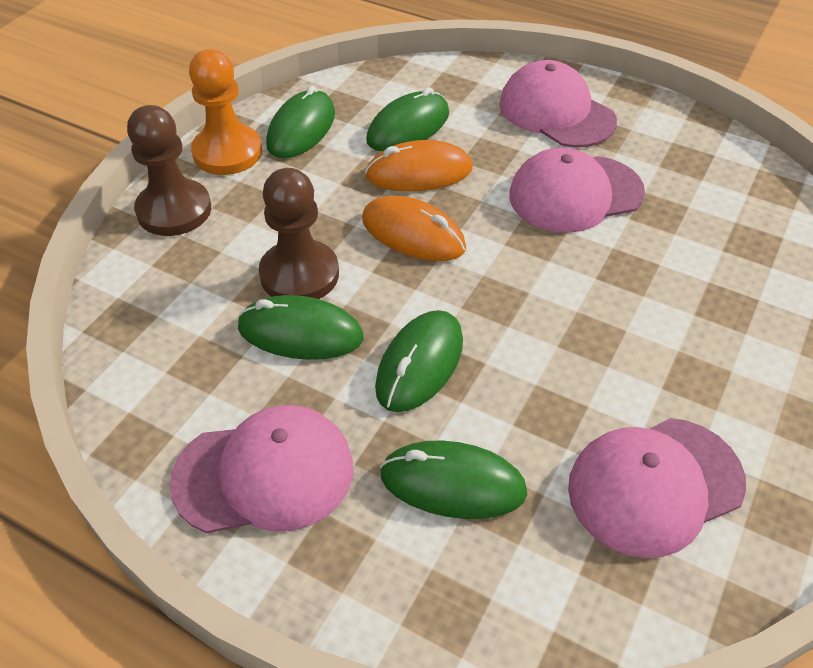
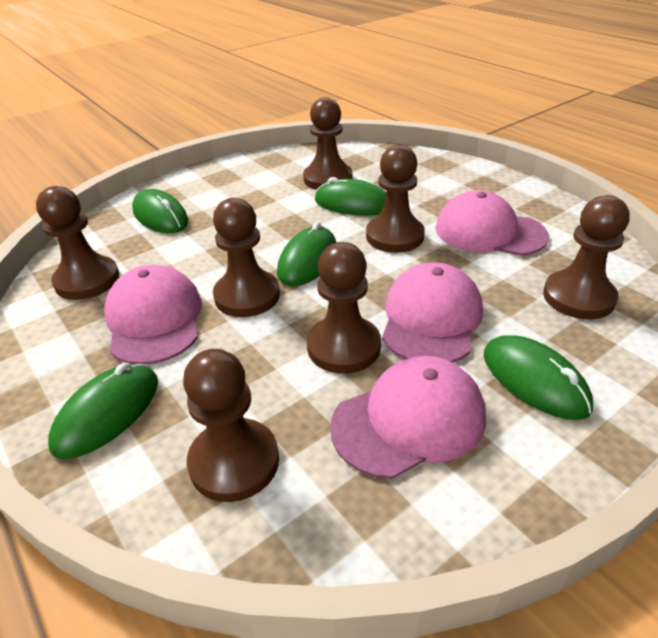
brown pawn: [127,105,211,236] [259,168,339,299] = 2 -> [36,186,119,300] [183,349,279,502] [213,198,280,317] [303,97,353,190] [307,242,381,374] [366,145,425,253] [543,195,630,319] = 7
orange mouse: [362,195,466,261] [365,140,473,191] = 2 -> none = 0
orange pawn: [189,49,262,175] = 1 -> none = 0

